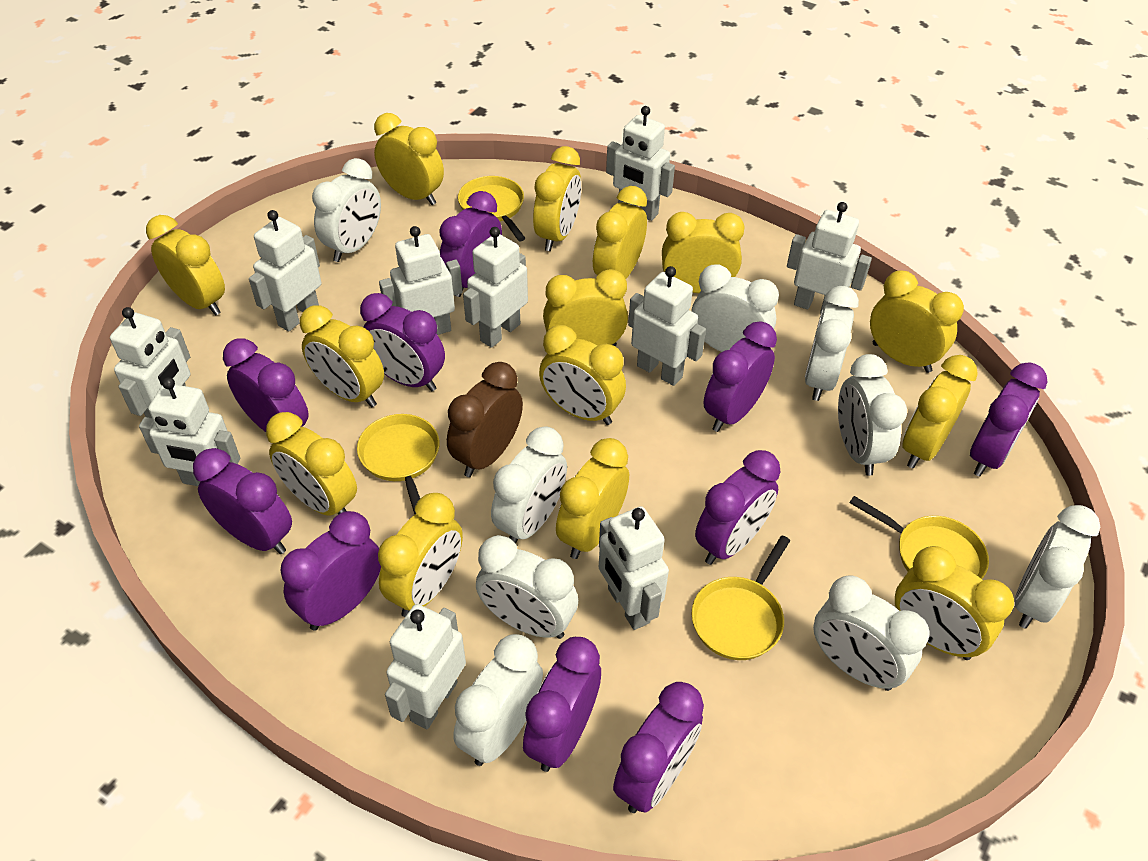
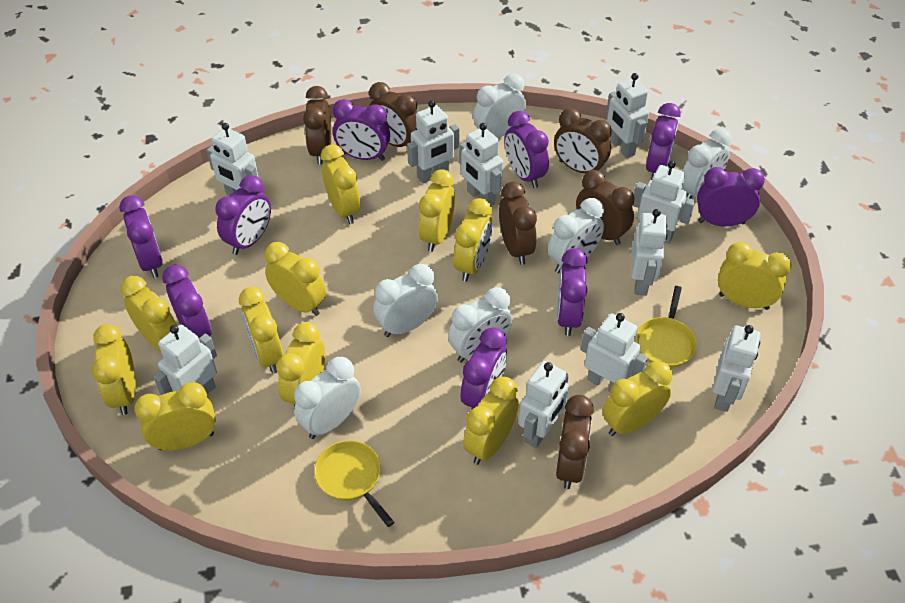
brown clock: [447,362,523,477] = 1 -> [303,86,331,165] [369,82,417,147] [499,182,537,265] [554,108,611,173] [556,395,594,489] [576,170,635,245] = 6
purple clock: [193,448,292,554] [223,338,309,432] [281,511,381,631] [360,293,445,391] [439,191,502,297] [523,637,601,772] [613,682,704,813] [695,450,781,565] [703,321,777,432] [970,362,1047,476] = 10 -> [119,195,163,278] [162,265,211,338] [215,175,271,255] [333,99,390,161] [460,327,507,410] [504,111,549,188] [557,248,588,336] [646,103,681,180] [697,167,765,227] = 9
white clock: [312,158,381,262] [453,634,543,766] [476,535,578,639] [491,426,567,544] [691,264,779,352] [805,286,859,401] [813,575,929,691] [838,354,907,476] [1015,505,1100,629] = 9 -> [294,357,361,439] [373,264,438,337] [448,287,512,363] [473,74,526,138] [548,198,604,273] [682,128,732,200] = 6
yellow clock: [146,215,225,316] [266,412,357,516] [300,305,384,407] [374,113,444,205] [378,493,463,617] [533,146,581,251] [539,325,626,425] [543,269,628,346] [556,438,629,559] [593,186,647,279] [662,212,745,293] [870,270,964,373] [895,546,1014,660] [902,355,978,468] = 14 -> [92,324,136,415] [120,276,177,351] [134,382,216,450] [239,287,283,374] [265,242,326,316] [276,322,325,408] [321,144,361,224] [418,169,455,252] [453,198,493,282] [463,377,519,465] [602,361,672,436] [718,242,791,310] = 12
yellow pan: [357,414,440,514] [458,176,526,241] [692,535,790,660] [850,496,989,579] = 4 -> [314,440,394,527] [636,286,697,368] = 2

